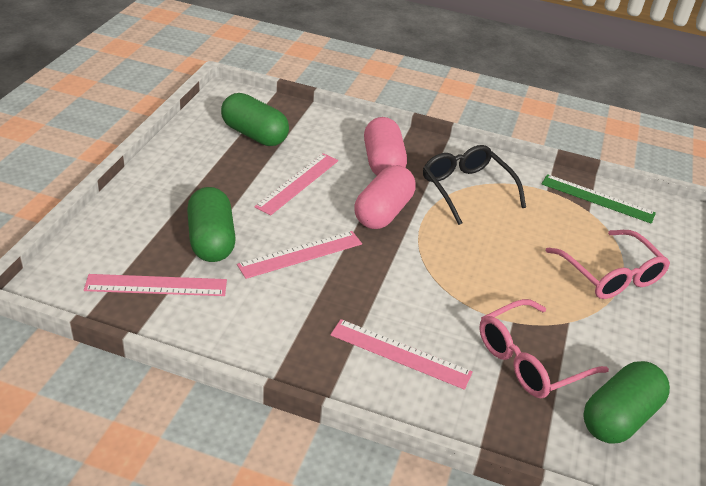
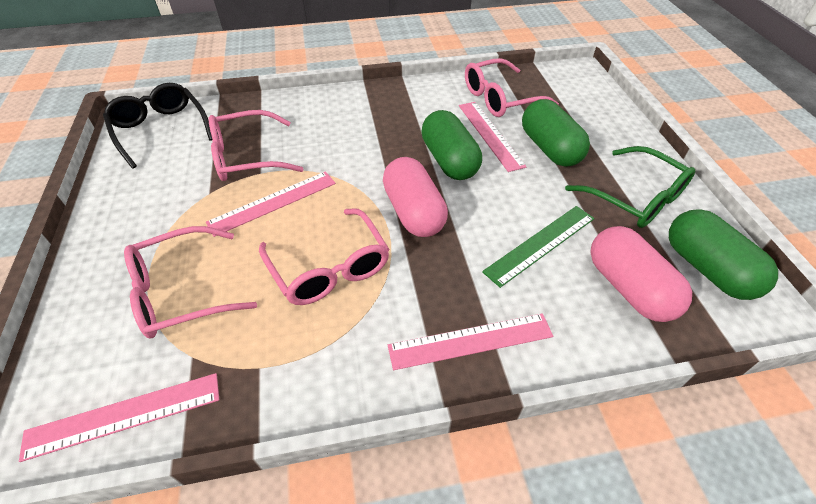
green glasses: none = 0 -> [565,146,695,228] = 1
pink glasses: [479,299,609,398] [545,230,670,299] = 2 -> [124,226,257,338] [209,110,304,181] [259,208,390,305] [465,58,559,117] = 4

